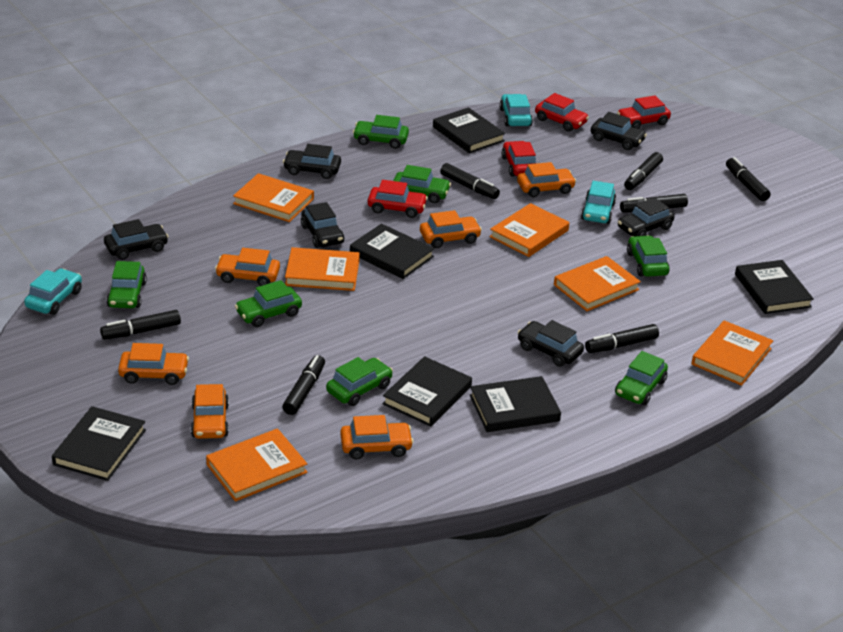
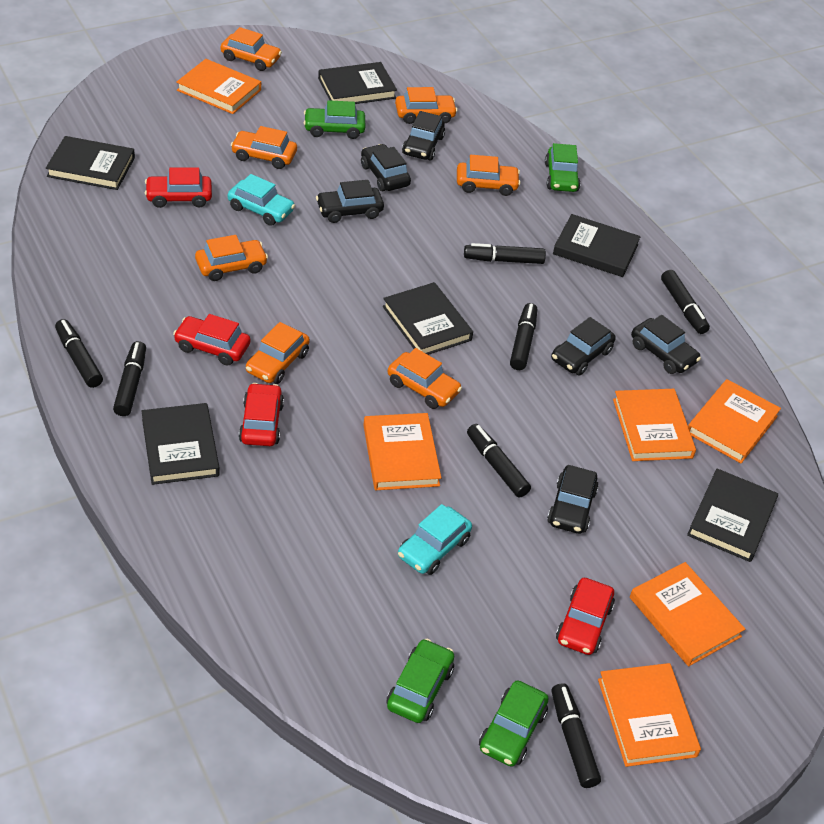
green car: [106,261,147,308] [235,280,302,327] [326,357,393,406] [353,115,409,149] [393,165,451,203] [615,351,668,405] [627,235,670,277] = 7 -> [304,100,365,139] [386,639,454,723] [479,680,549,767] [545,143,581,192] = 4
orange car: [118,343,189,385] [191,384,229,439] [215,248,280,286] [340,415,414,459] [420,210,482,248] [517,162,576,197] = 6 -> [195,235,268,281] [221,27,282,71] [231,126,297,169] [246,322,310,384] [388,348,462,409] [395,87,457,124] [457,155,520,196] = 7
turquoise car: [24,269,82,315] [499,94,533,127] [581,181,616,224] = 3 -> [228,174,295,226] [398,504,472,575] = 2

